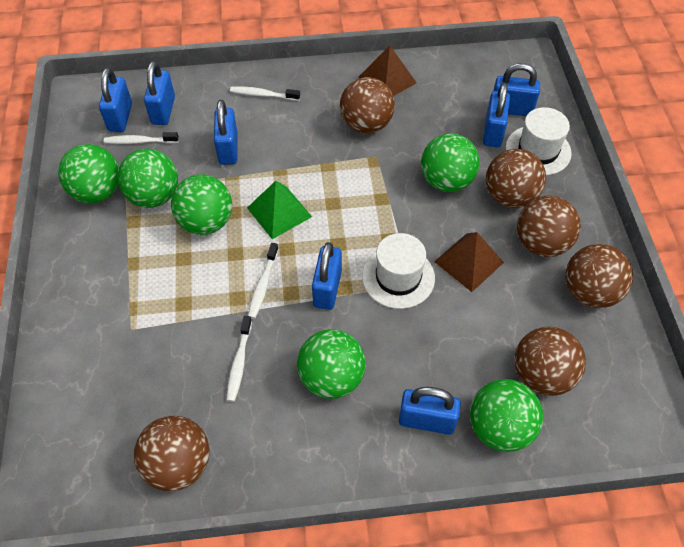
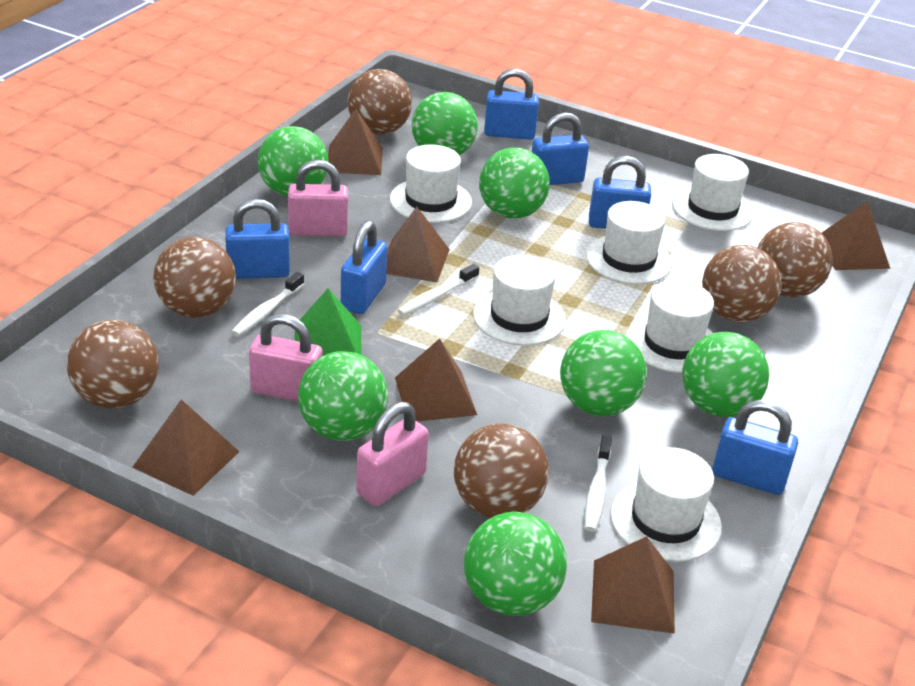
blue padlock: [99,68,132,132] [144,61,175,125] [214,100,238,165] [312,242,342,310] [399,387,461,435] [483,82,510,147] [493,63,540,116] = 7 -> [225,199,290,279] [341,221,387,314] [484,69,539,140] [532,112,589,185] [589,156,651,229] [712,400,798,495] = 6
brown pyramid: [359,46,417,96] [434,232,504,292] = 2 -> [133,400,239,496] [327,109,383,175] [386,207,450,282] [395,338,477,422] [591,536,675,634] [822,201,890,270] = 6
green ball: [58,144,119,203] [117,149,178,208] [171,174,232,235] [297,329,366,399] [421,133,480,192] [470,379,543,452] = 6 -> [258,126,329,197] [298,351,388,441] [412,92,478,156] [464,512,567,616] [479,148,550,219] [560,330,647,416] [682,332,769,417] = 7
pink padlock: none = 0 -> [249,314,323,402] [288,160,348,237] [356,402,429,506] = 3
white hat: [362,233,435,309] [506,107,572,175] = 2 -> [390,144,472,223] [473,255,566,346] [586,201,672,284] [610,447,722,562] [626,280,714,373] [672,154,754,231] = 6
white toothbrush: [104,132,179,144] [226,316,252,402] [230,87,300,101] [248,243,279,319] = 4 -> [231,272,304,336] [397,264,479,316] [584,435,612,532] = 3

